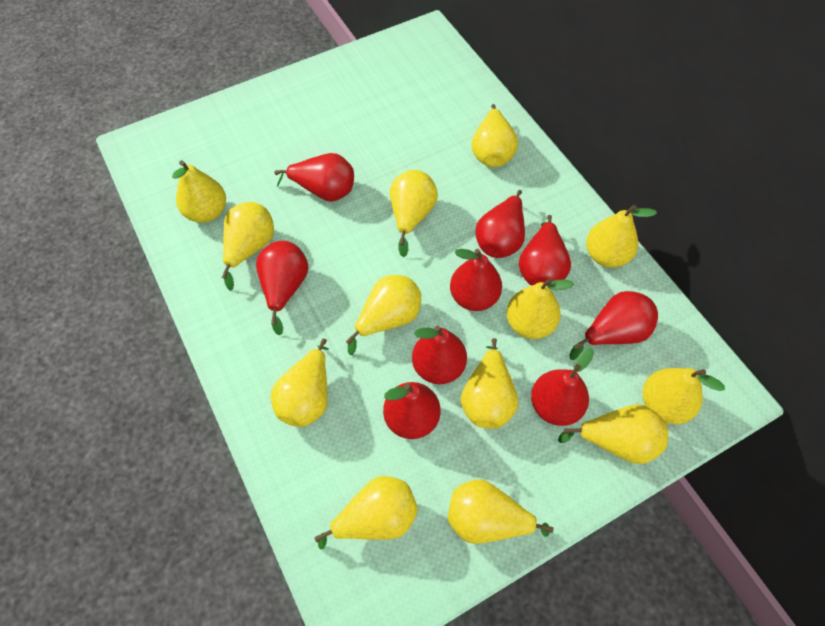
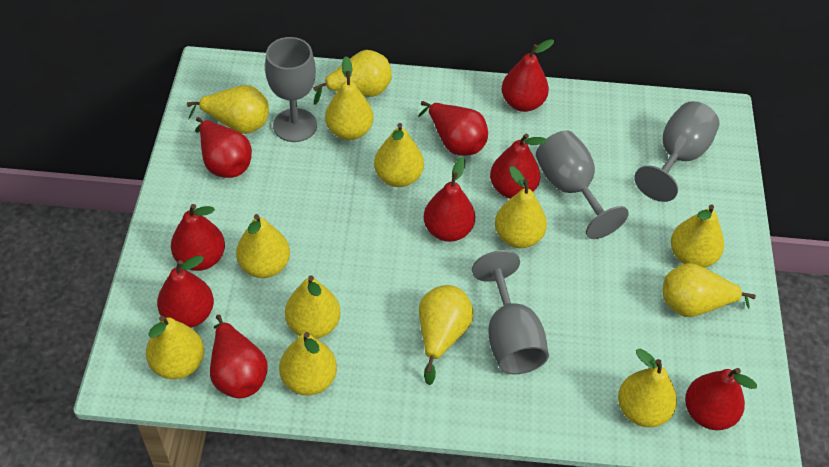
grey goblet: none = 0 -> [265,37,317,142] [472,250,549,374] [536,131,629,239] [634,101,720,202] = 4

